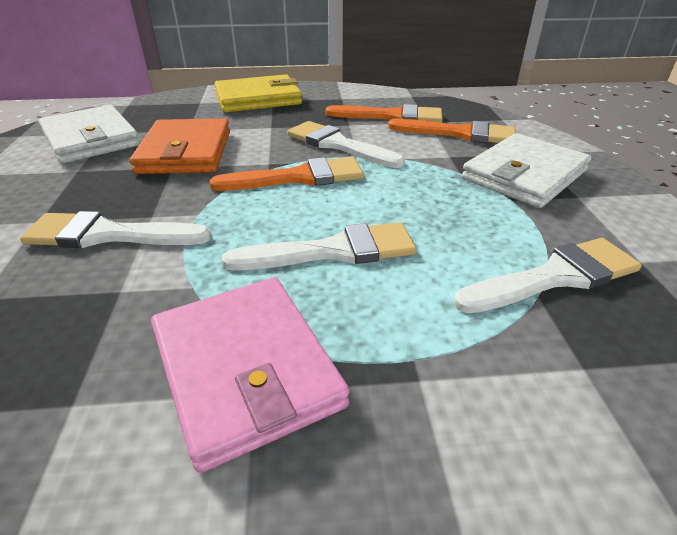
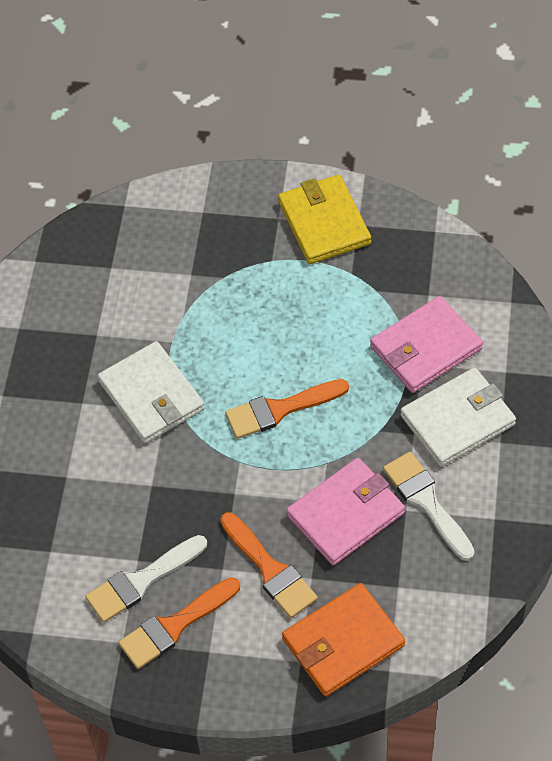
pink wallet: [151,277,350,473] = 1 -> [286,458,405,565] [370,296,483,393] = 2
white brush: [20,211,211,248] [222,222,417,271] [287,121,405,168] [453,238,642,313] = 4 -> [85,535,207,622] [383,452,475,561] = 2

